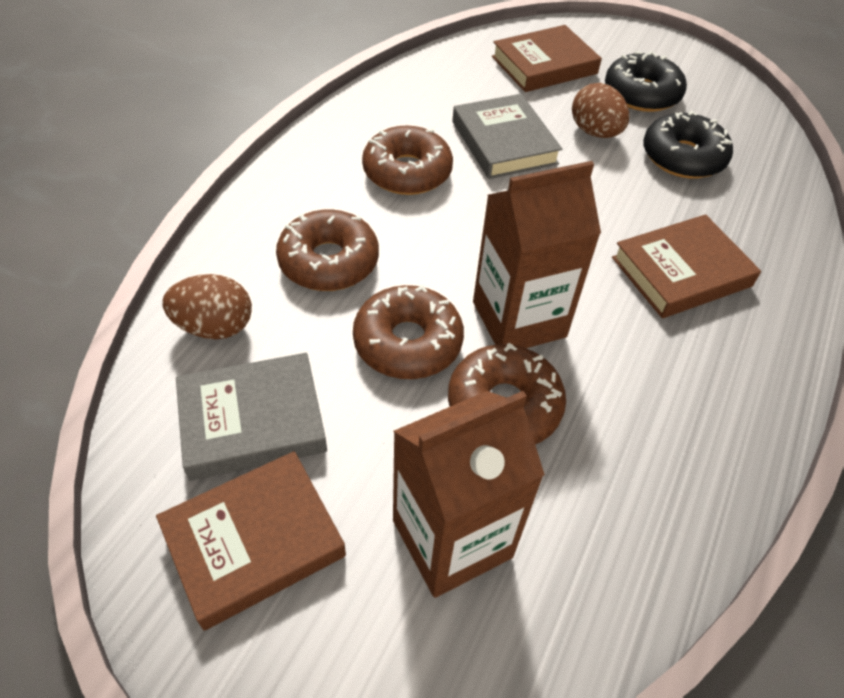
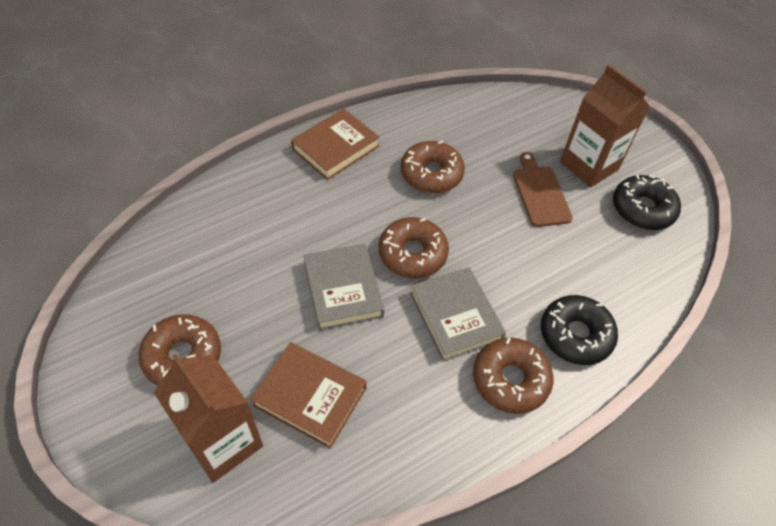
brown book: [156,451,346,630] [492,25,602,92] [612,214,761,318] = 3 -> [250,342,367,449] [291,108,380,180] = 2
brown cutting board: none = 0 -> [513,152,573,227] = 1
brown egg: [162,274,252,339] [572,83,629,138] = 2 -> none = 0

